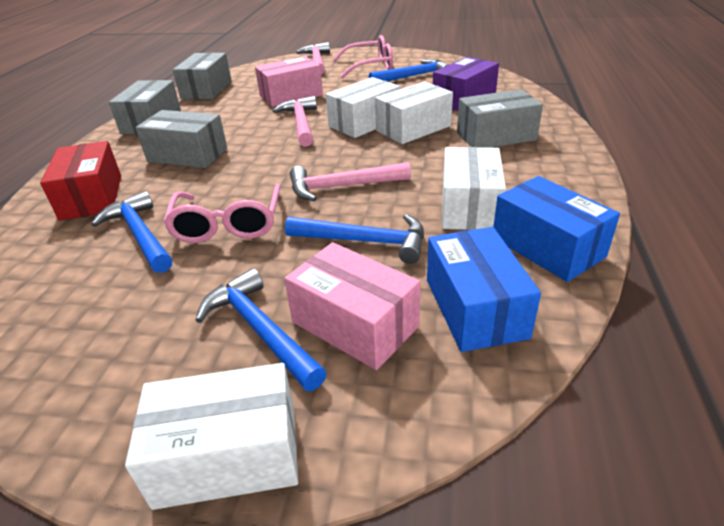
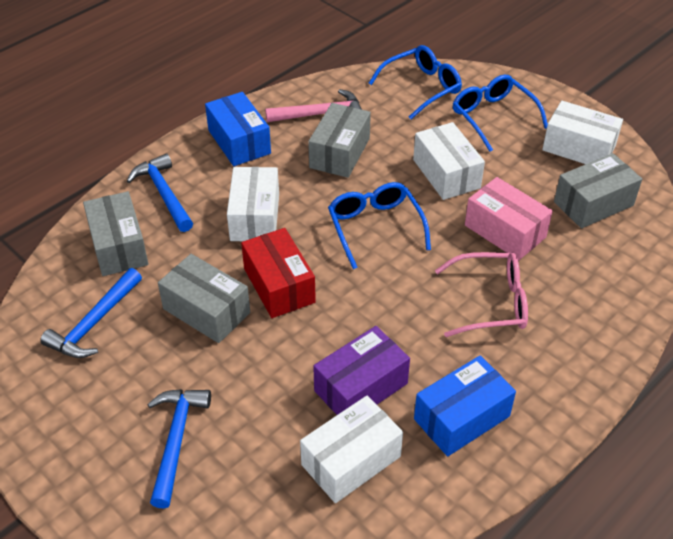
blue glasses: none = 0 -> [328,182,431,269] [369,45,462,119] [453,75,548,152] = 3
blue hammer: [91,191,172,273] [196,268,327,391] [285,214,424,264] [369,59,450,81] = 4 -> [40,268,142,358] [127,154,193,232] [147,389,211,508] = 3
pink box: [255,56,323,107] [284,242,421,370] = 2 -> [465,177,553,260] = 1
pink glasses: [163,184,281,243] [332,35,393,79] = 2 -> [435,252,528,337] = 1
pink hammer: [273,96,317,147] [290,162,411,201] [296,42,330,75] = 3 -> [265,89,362,122] = 1

